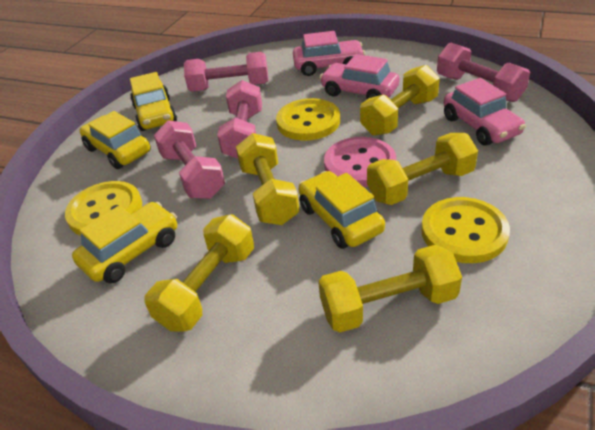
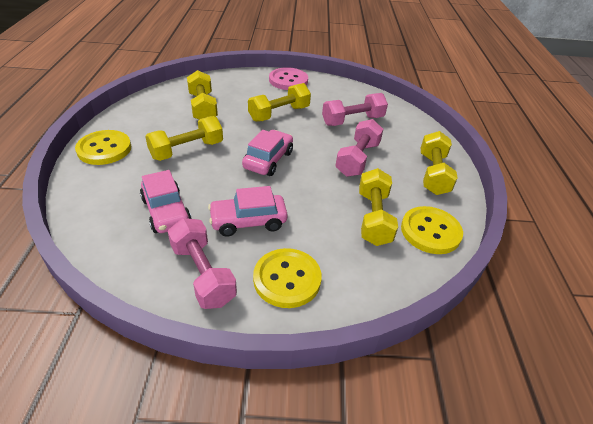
pink dumbbell: [154,120,225,199] [184,52,269,91] [217,80,262,159] [437,43,530,102] = 4 -> [168,218,237,309] [322,93,388,126] [336,119,383,177] = 3
yellow car: [72,202,177,283] [80,111,151,169] [130,72,177,131] [299,171,385,249] = 4 -> none = 0

